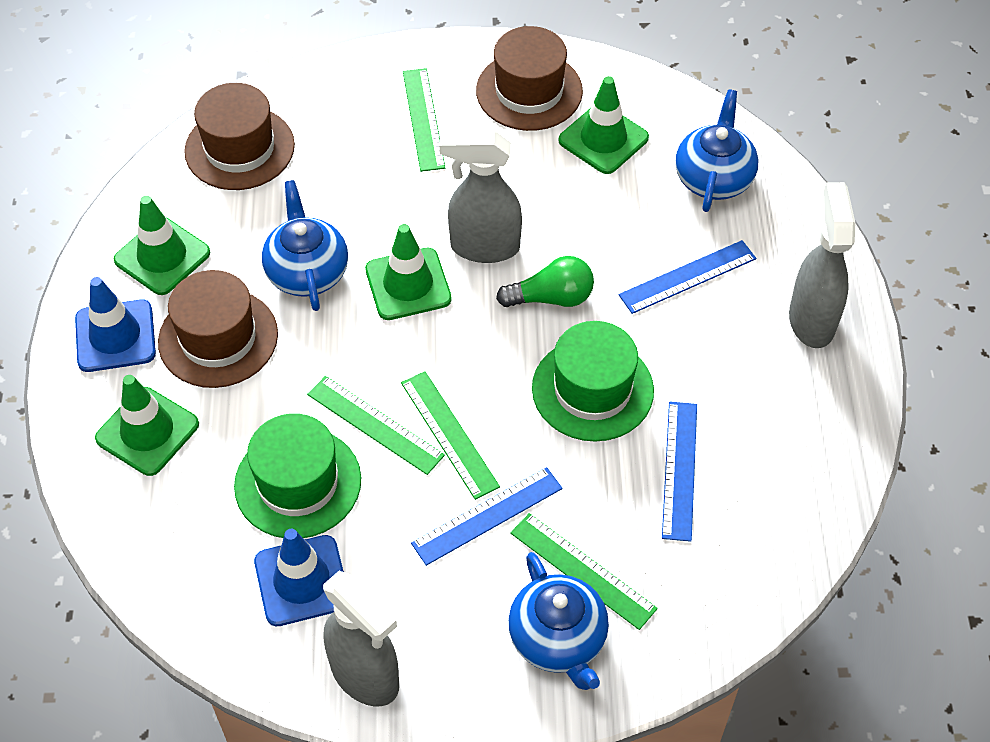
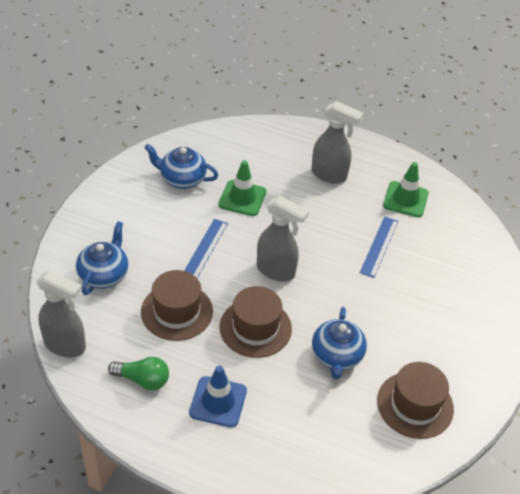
blue ruler: [411,467,563,566] [619,240,756,314] [662,402,697,542] = 3 -> [184,219,228,278] [360,217,398,278] = 2
blue traffic cone: [75,277,156,372] [254,529,344,626] = 2 -> [189,365,247,427] = 1
green hat: [234,413,361,538] [532,321,654,442] = 2 -> none = 0
green ruler: [307,376,445,475] [401,371,500,500] [403,68,445,172] [510,513,658,630] = 4 -> none = 0
green traffic cone: [95,375,199,476] [114,196,211,295] [365,224,452,320] [558,76,649,174] = 4 -> [218,160,267,216] [383,162,429,217] = 2

